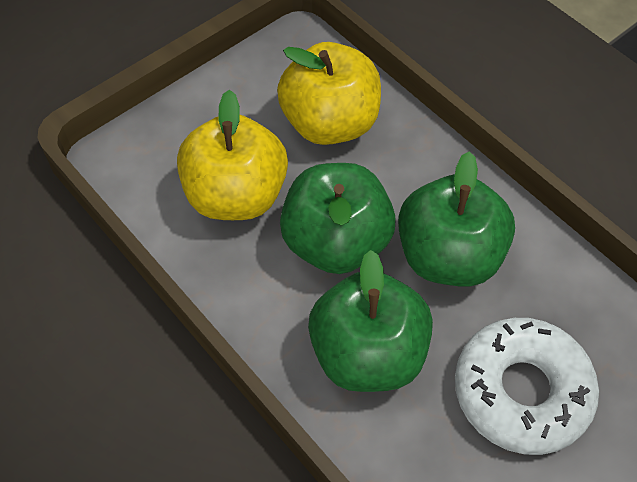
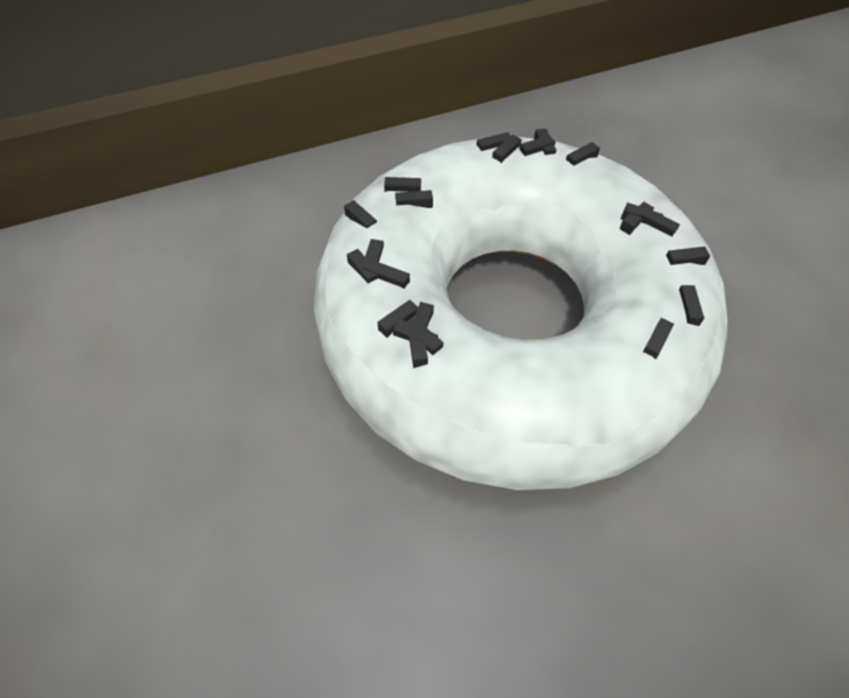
green apple: [280,163,396,274] [308,250,433,392] [398,151,515,287] = 3 -> none = 0
yellow apple: [177,90,288,220] [277,42,381,145] = 2 -> none = 0

